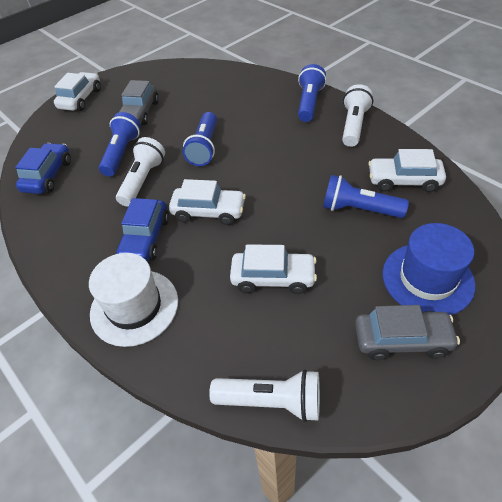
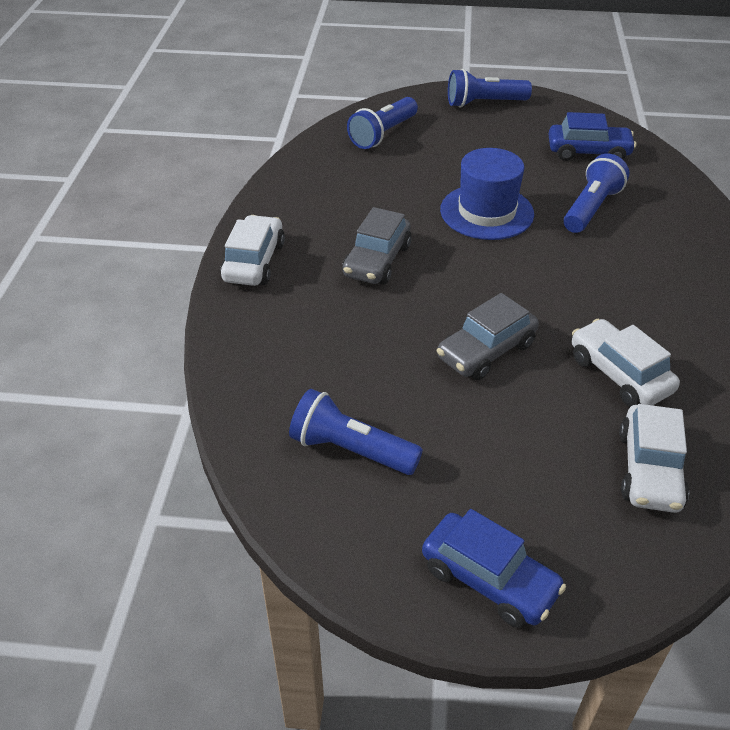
white car: [54,72,101,111] [169,179,246,225] [230,244,317,294] [368,149,446,192] = 4 -> [220,215,285,286] [572,319,680,407] [619,404,689,513] = 3
white flashlight: [116,137,165,206] [209,369,320,422] [342,84,373,147] = 3 -> none = 0
white hat: [89,253,178,347] = 1 -> none = 0

